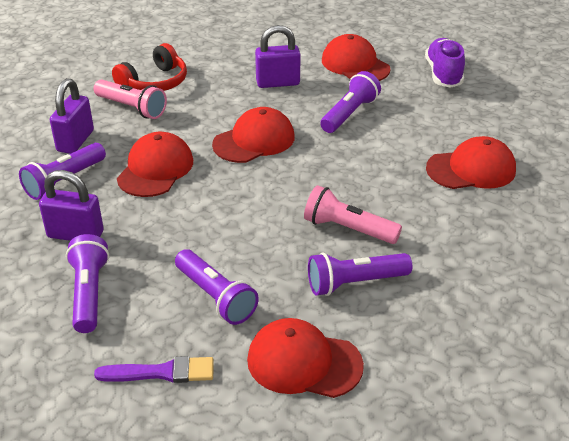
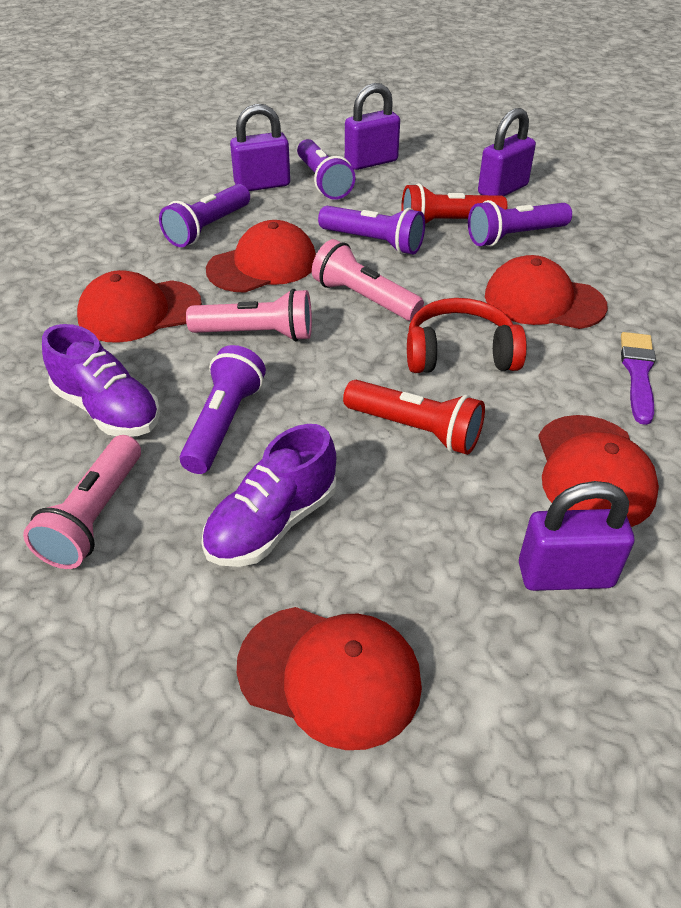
pink flashlight: [93,79,167,119] [304,185,402,244] = 2 -> [23,435,141,569] [186,289,312,341] [312,239,424,321] = 3
purple padlock: [39,170,104,241] [50,78,94,154] [255,25,301,88] = 3 -> [230,104,290,191] [345,83,400,170] [478,108,536,196] [519,481,634,591] = 4
purple shoe: [425,38,465,88] = 1 -> [42,324,160,437] [202,424,336,567] = 2
red flashlight: none = 0 -> [343,380,485,455] [401,183,507,224] = 2

